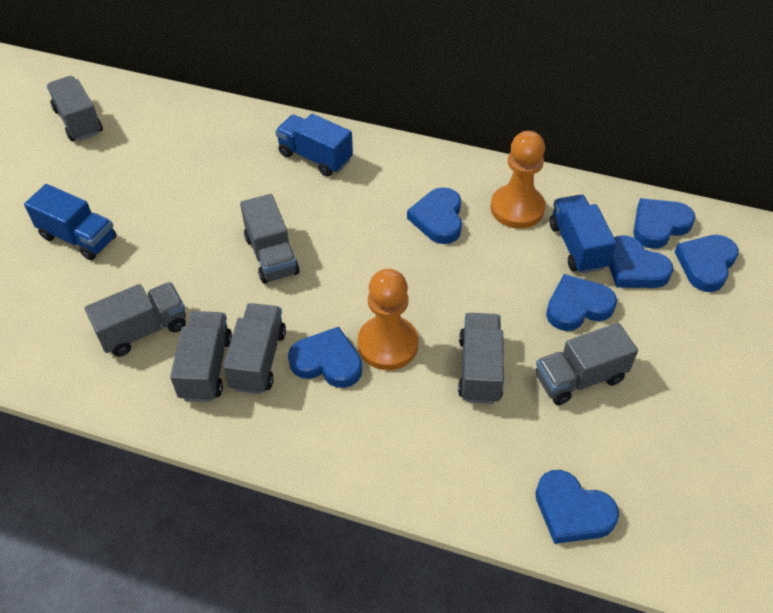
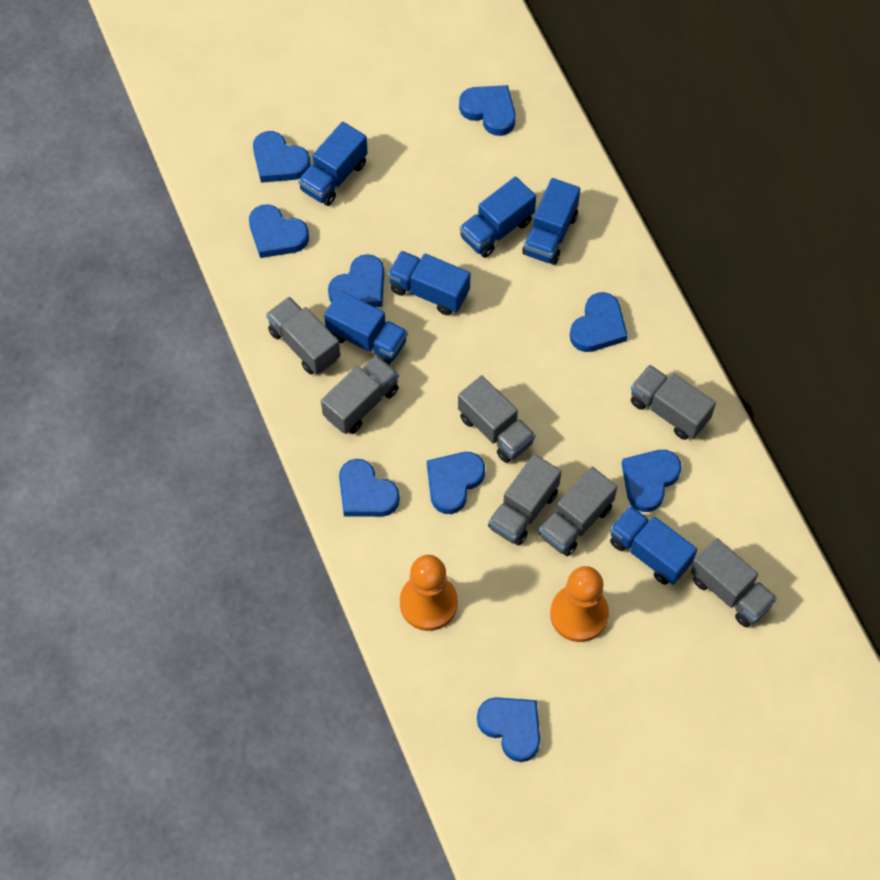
blue heart: [288,327,362,388] [407,187,462,244] [535,470,619,544] [546,274,617,331] [609,235,673,288] [633,198,695,249] [675,235,739,292] = 7 -> [249,204,309,258] [253,131,311,183] [328,254,385,307] [339,459,400,517] [427,452,485,514] [459,85,516,136] [477,697,540,762] [570,292,628,352] [622,450,681,512] = 9
blue truck: [24,184,116,260] [275,114,353,176] [550,195,617,274] = 3 -> [298,122,368,206] [324,290,408,365] [388,251,471,315] [460,177,536,258] [522,178,580,265] [610,506,697,585] = 6

